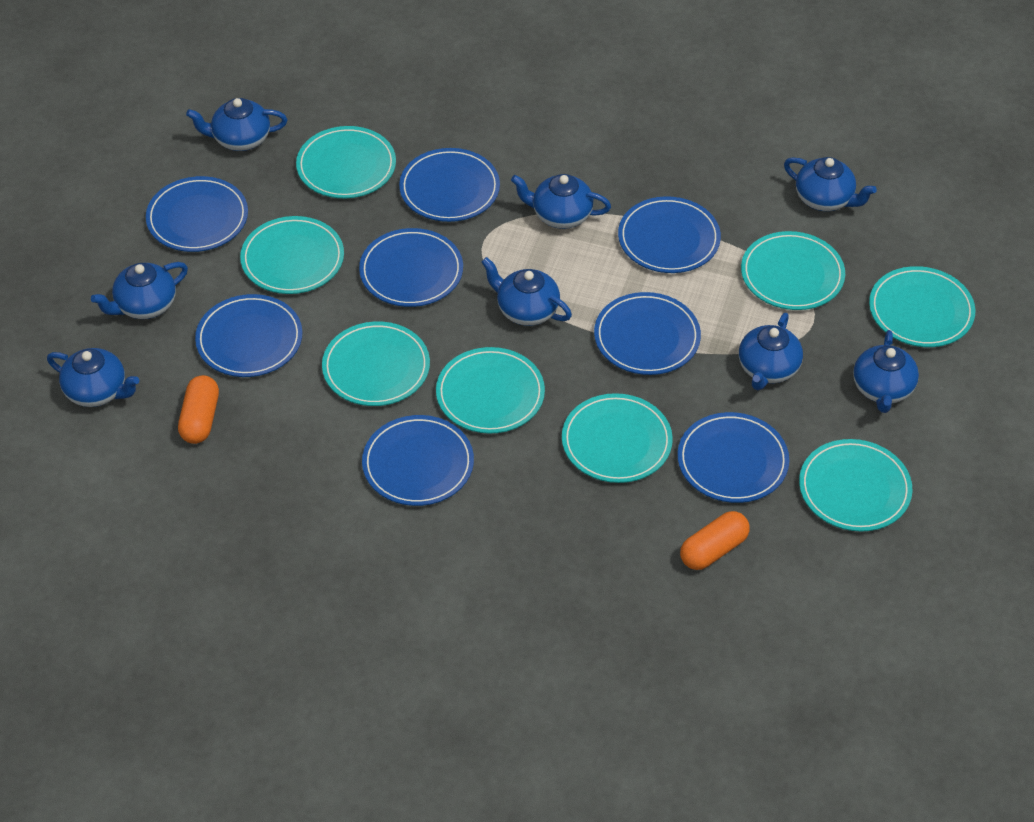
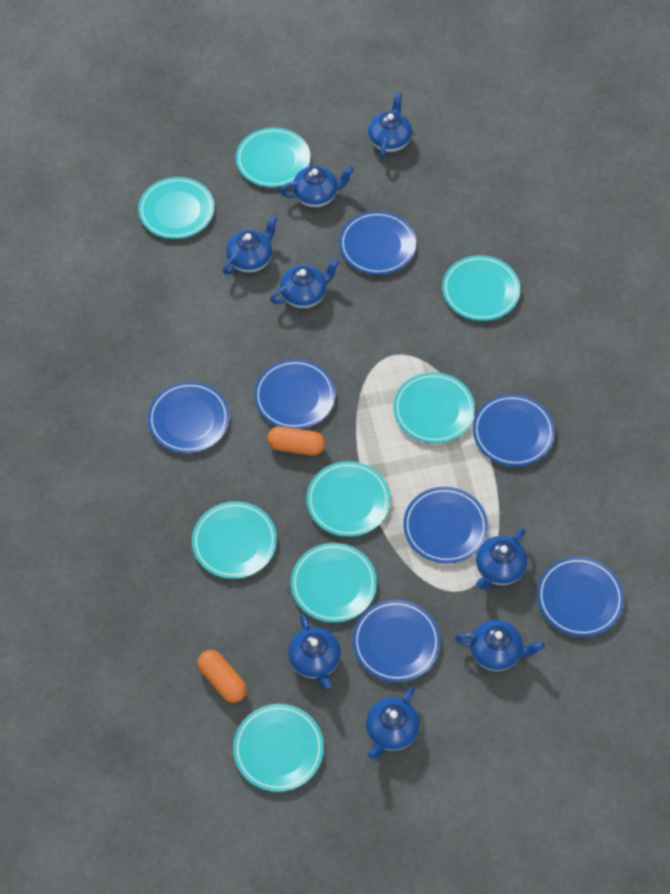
blue plate: [146,176,248,252] [195,294,302,377] [359,228,463,307] [362,415,474,506] [399,148,500,222] [594,292,701,375] [618,196,721,273] [678,412,789,503] = 8 -> [148,382,230,453] [254,359,335,429] [339,211,416,275] [353,600,440,682] [403,487,488,564] [473,394,555,466] [537,556,624,637] = 7

